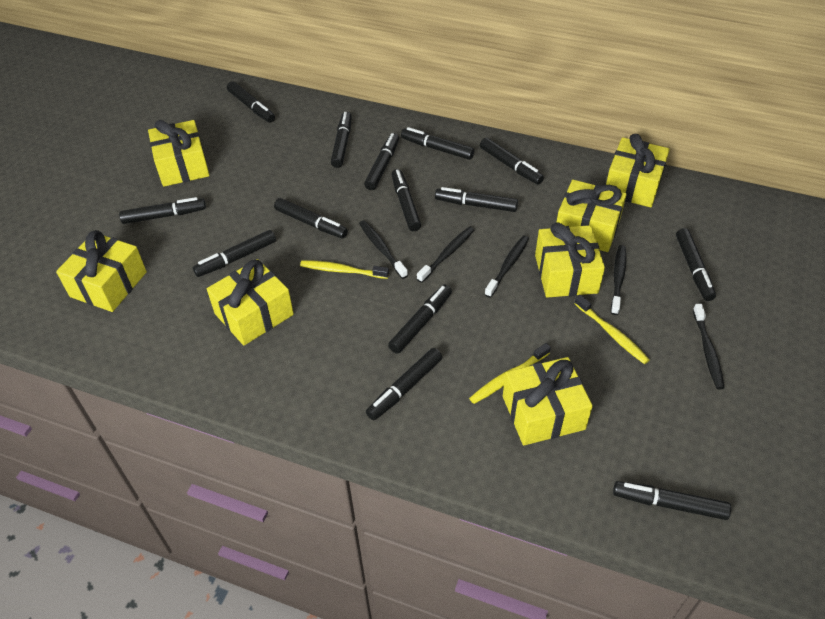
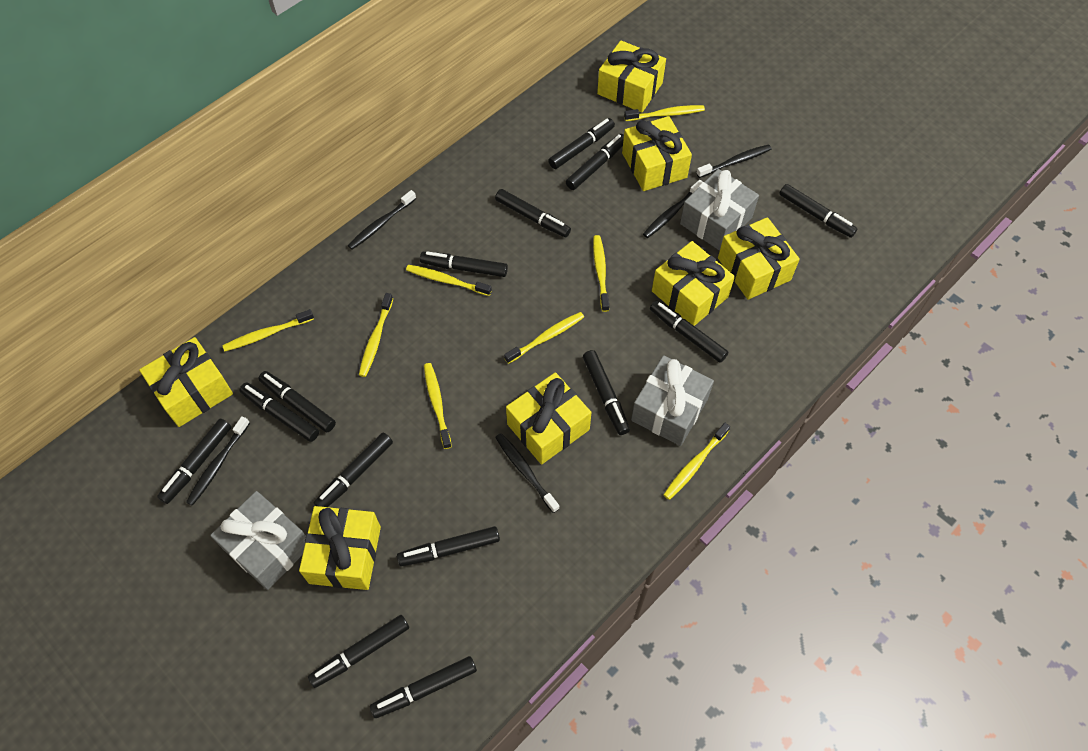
grey gift: none = 0 -> [210,491,306,590] [631,355,714,446] [680,169,759,251] = 3
yellow toothbrush: [300,260,389,279] [469,343,551,404] [574,295,650,364] = 3 -> [222,309,314,351] [359,293,393,377] [406,265,492,296] [424,363,452,449] [504,312,584,364] [593,235,609,312] [624,105,705,121] [663,423,730,500] = 8

